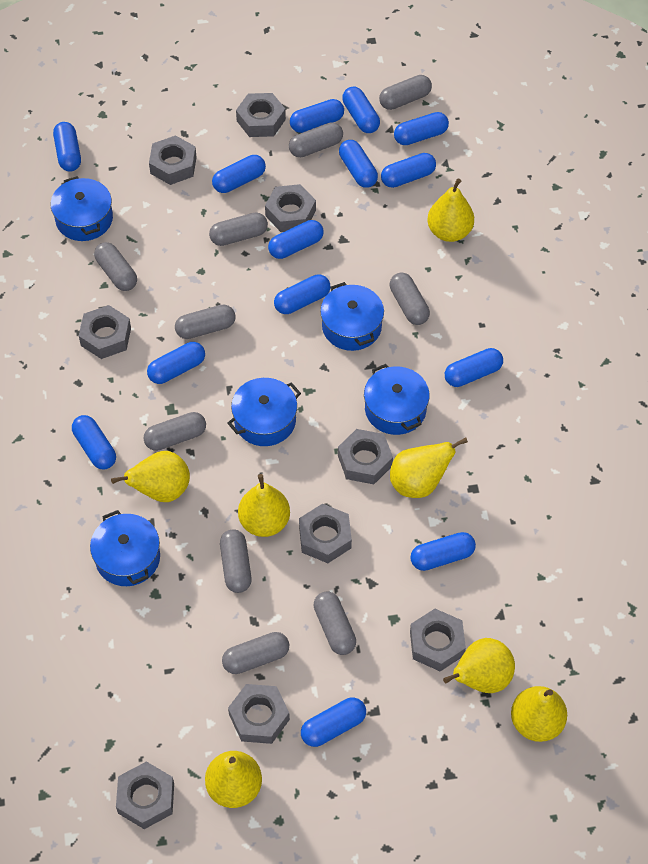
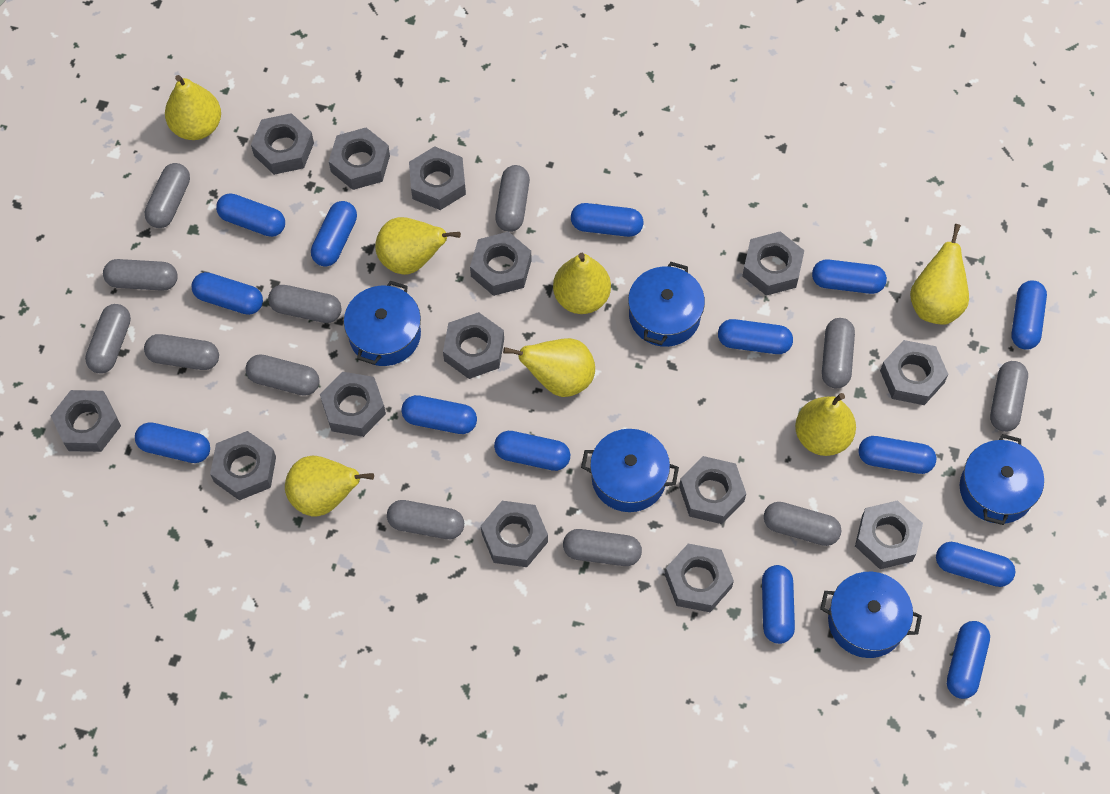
grey capsule: [94,242,137,291] [143,412,206,451] [175,304,236,339] [209,212,268,246] [220,529,252,593] [222,632,289,674] [289,122,343,157] [313,591,356,655] [379,75,432,110] [390,273,430,325] = 10 -> [85,304,131,373] [103,259,178,291] [144,334,219,370] [145,163,190,228] [246,355,320,396] [268,285,342,323] [387,500,464,539] [495,165,530,232] [563,529,642,566] [764,502,841,546] [822,318,855,388] [990,361,1028,432] = 12
grey nut: [79,305,131,359] [116,761,174,829] [149,135,197,185] [228,684,290,744] [236,93,286,137] [265,184,316,232] [299,504,352,563] [338,429,393,484] [410,609,466,671] = 9 -> [51,390,121,452] [210,431,276,501] [251,113,314,175] [320,372,386,437] [329,128,390,190] [409,146,466,210] [443,312,504,379] [470,232,532,296] [481,501,548,567] [665,544,734,612] [679,456,746,524] [742,231,804,296] [855,500,923,569] [880,340,949,405] = 14

